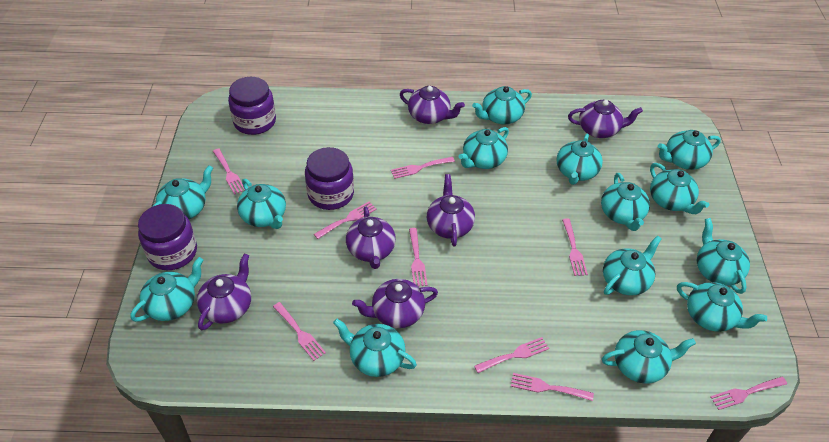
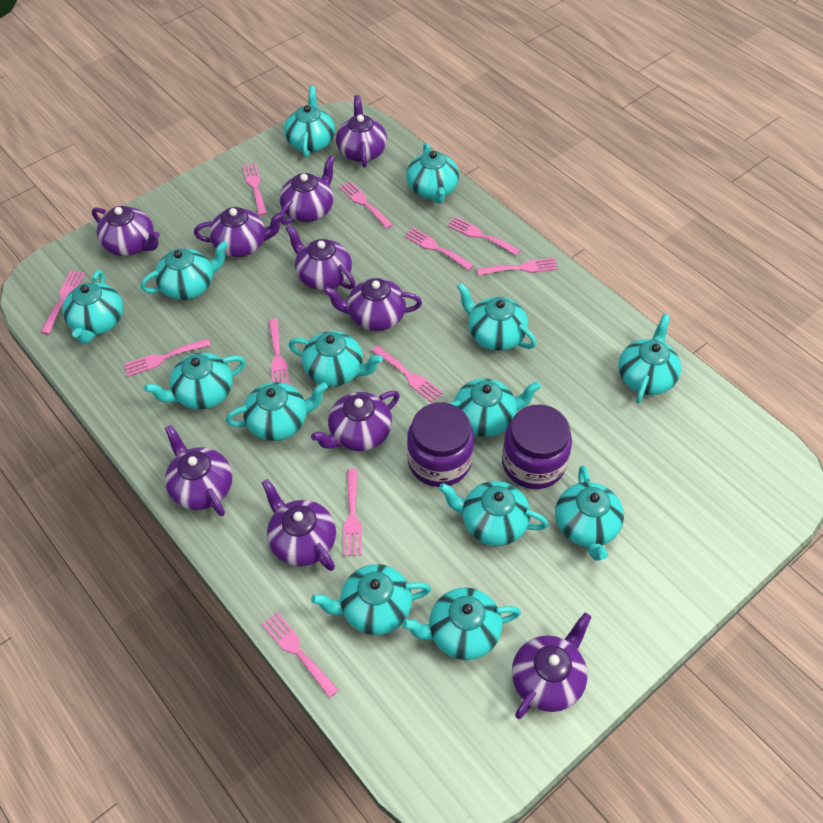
pink fork: [213,149,245,195] [273,302,326,361] [314,202,377,239] [391,157,455,179] [409,228,427,286] [474,337,549,373] [511,373,594,401] [562,218,588,276] [710,377,787,410] = 9 -> [41,270,85,334] [124,338,211,377] [242,163,267,216] [262,612,339,698] [268,318,289,384] [339,181,393,229] [343,469,362,556] [372,345,443,403] [404,228,474,270] [448,217,521,256] [477,258,558,276] = 11
purple jar: [138,204,197,270] [228,77,276,135] [305,147,354,210] = 3 -> [407,402,474,487] [502,404,572,489] = 2
purple teapot: [197,253,251,330] [346,207,396,269] [352,279,438,328] [400,86,465,124] [427,174,475,246] [568,100,643,138] = 6 -> [92,206,160,256] [165,425,232,516] [194,207,284,257] [262,479,336,571] [279,156,335,225] [286,225,356,290] [311,391,400,451] [324,278,422,331] [336,95,387,168] [512,613,592,719] = 10

